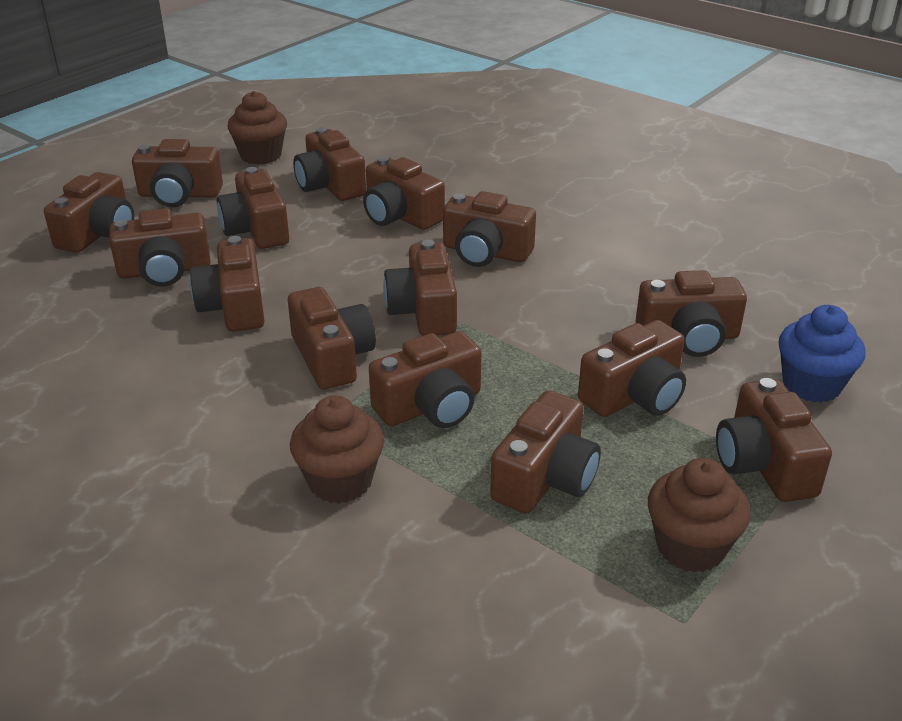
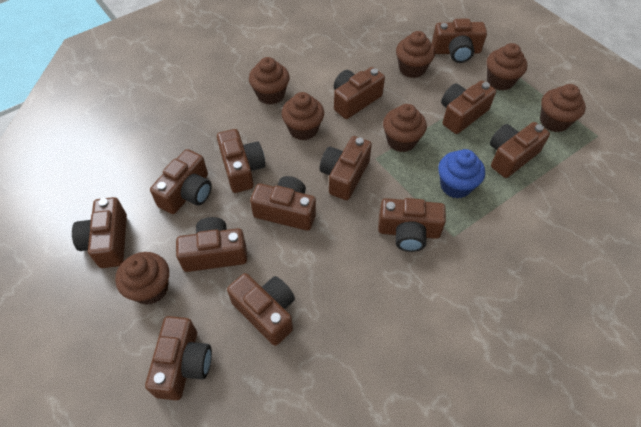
brown camera: [44,172,134,253] [109,208,211,286] [132,139,223,207] [190,236,265,332] [217,167,289,249] [288,287,376,389] [293,127,366,201] [363,156,445,230] [369,331,481,428] [383,240,457,336] [443,191,536,267] [490,391,601,513] [578,320,686,417] [635,270,747,357] [716,378,832,502] = 15 -> [72,197,127,268] [145,316,212,400] [150,149,212,214] [176,217,247,272] [217,129,265,193] [227,273,295,346] [250,176,316,231] [320,136,372,200] [334,67,385,119] [378,198,446,252] [432,19,487,63] [441,81,496,134] [490,122,550,178] = 13
brown cupcake: [228,91,287,165] [290,395,384,504] [648,458,751,573] = 3 -> [115,252,169,305] [249,57,290,105] [281,92,324,141] [383,104,427,152] [396,31,435,78] [487,43,527,91] [540,84,586,132] = 7

